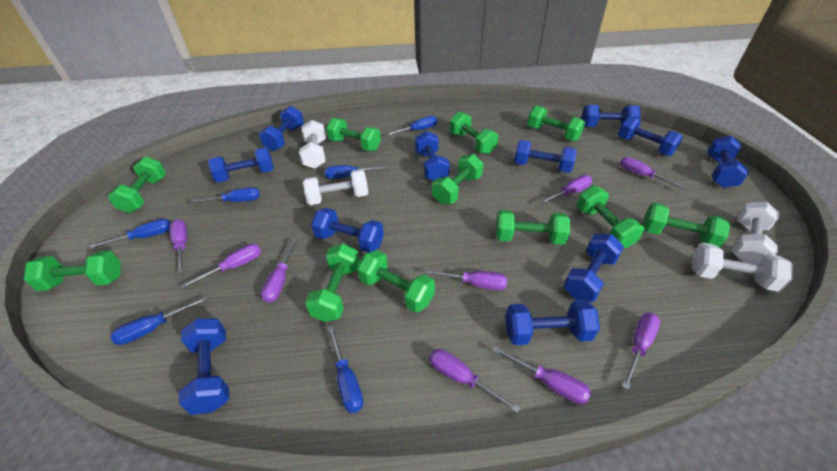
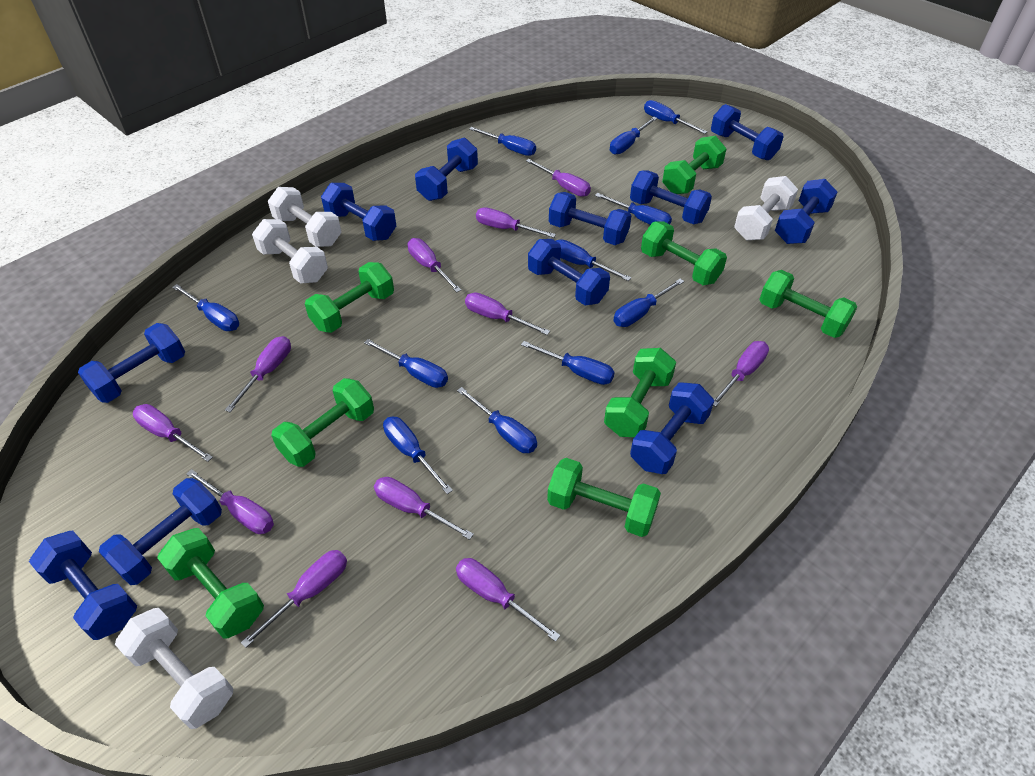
blue screwdriver: [89,219,171,249] [110,296,207,345] [190,187,260,203] [325,165,388,179] [328,325,363,413] [387,116,437,136] = 6 -> [172,284,239,331] [364,339,448,388] [383,417,453,494] [457,387,537,453] [469,127,536,156] [521,341,615,385] [556,239,631,281] [595,193,672,225] [610,117,657,155] [613,279,684,327] [644,100,707,134] = 11
green dumbbell: [23,251,121,291] [108,157,166,213] [305,243,360,322] [326,118,381,151] [357,250,435,313] [432,154,483,204] [450,112,498,154] [496,210,570,245] [527,105,585,141] [577,186,644,248] [643,203,730,248] = 11 -> [157,528,264,638] [271,378,374,467] [305,262,394,333] [547,458,661,537] [604,348,676,437] [641,221,727,285] [662,136,726,194] [759,270,857,338] = 8
purple screwdriver: [169,220,187,273] [181,244,261,289] [261,239,297,303] [425,269,507,290] [429,349,521,413] [492,346,591,404] [539,175,592,204] [620,157,687,190] [622,313,660,390] = 9 -> [133,404,213,462] [186,469,274,534] [225,336,291,412] [241,550,347,648] [374,477,474,540] [407,238,461,292] [456,558,560,642] [465,292,550,335] [476,207,556,238] [526,159,591,197] [713,341,769,407] = 11

